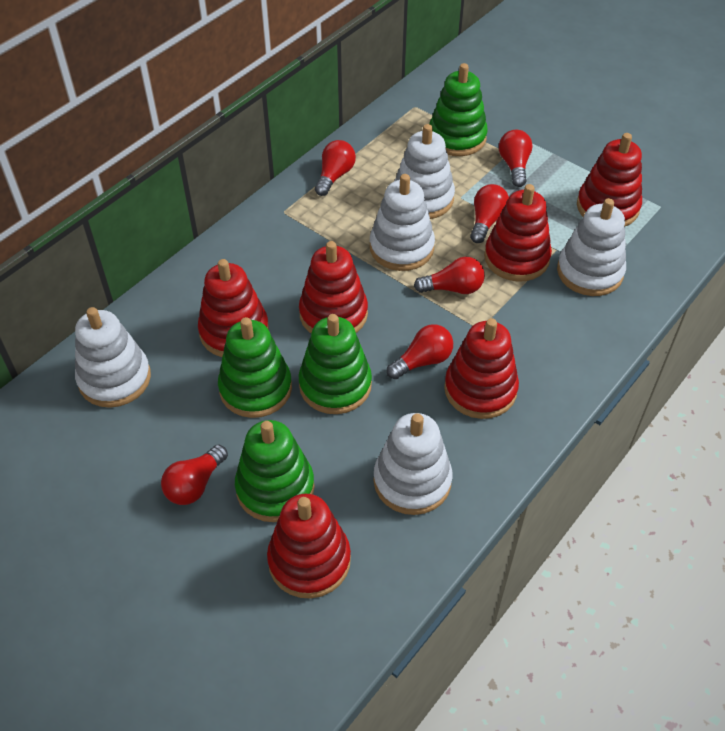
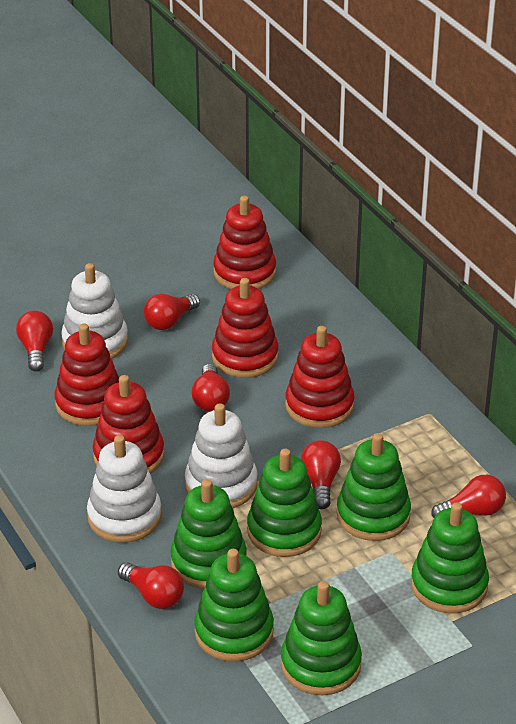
green stacking toy: [218,317,292,418] [235,420,315,522] [299,314,372,414] [429,63,488,156] = 4 -> [170,479,247,589] [194,549,274,662] [247,449,322,557] [281,581,362,695] [336,433,411,541] [411,503,489,613] = 6
red stacking toy: [198,259,269,357] [267,494,351,598] [299,241,368,333] [444,318,519,419] [484,184,552,282] [577,133,642,227] = 6 -> [55,324,119,426] [93,375,165,474] [212,278,279,378] [213,196,276,289] [285,326,354,428] = 5
white stacking toy: [75,307,151,408] [370,174,435,271] [373,413,452,515] [395,124,455,219] [557,198,626,296] = 5 -> [61,263,128,359] [87,435,162,543] [185,403,258,508] = 3

